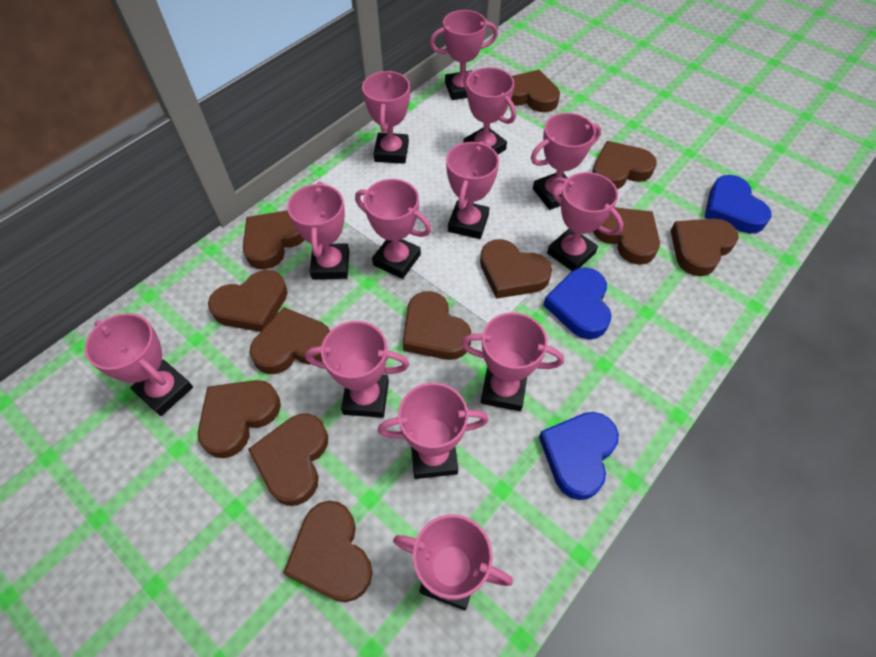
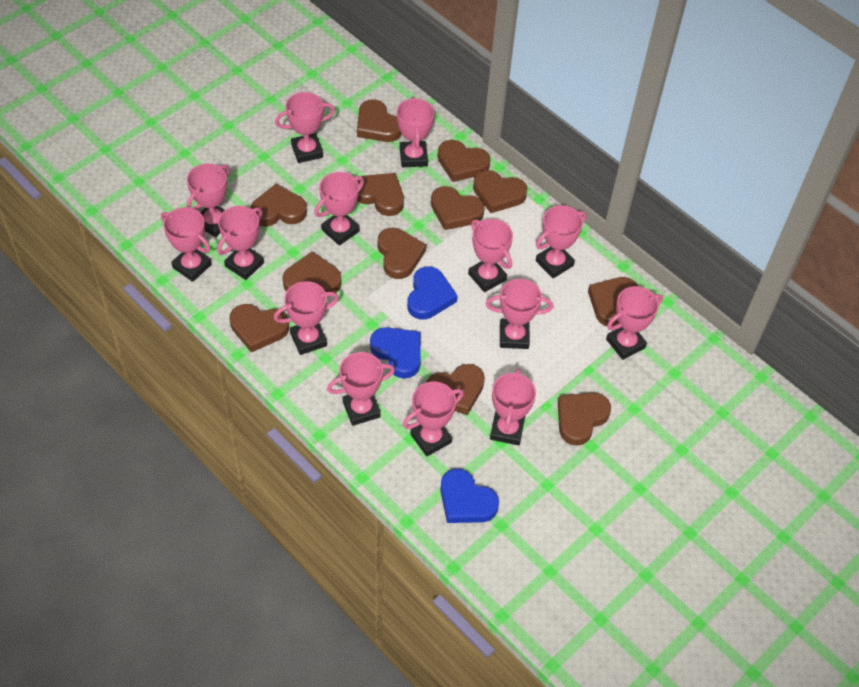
pink trophy: [85,313,193,416] [287,181,349,279] [305,321,409,418] [355,179,432,279] [362,71,410,164] [378,383,488,479] [393,514,513,610] [430,10,498,100] [446,141,499,239] [461,312,564,411] [463,67,516,154] [531,113,601,210] [547,172,623,271] = 13 -> [161,207,212,282] [187,164,229,237] [217,206,264,280] [274,281,339,355] [275,92,335,163] [314,172,364,246] [327,352,395,426] [397,97,434,167] [403,382,464,456] [468,219,513,292] [485,279,554,349] [490,369,536,445] [536,205,586,278] [606,286,663,360] = 14

